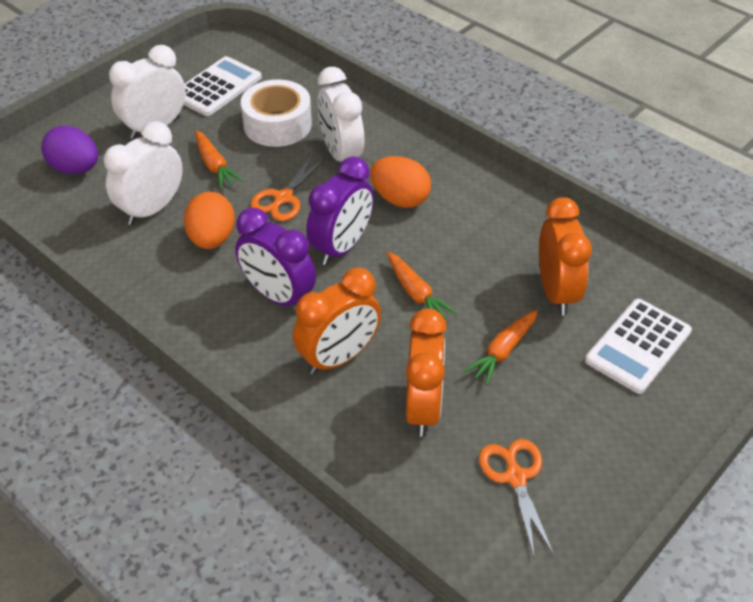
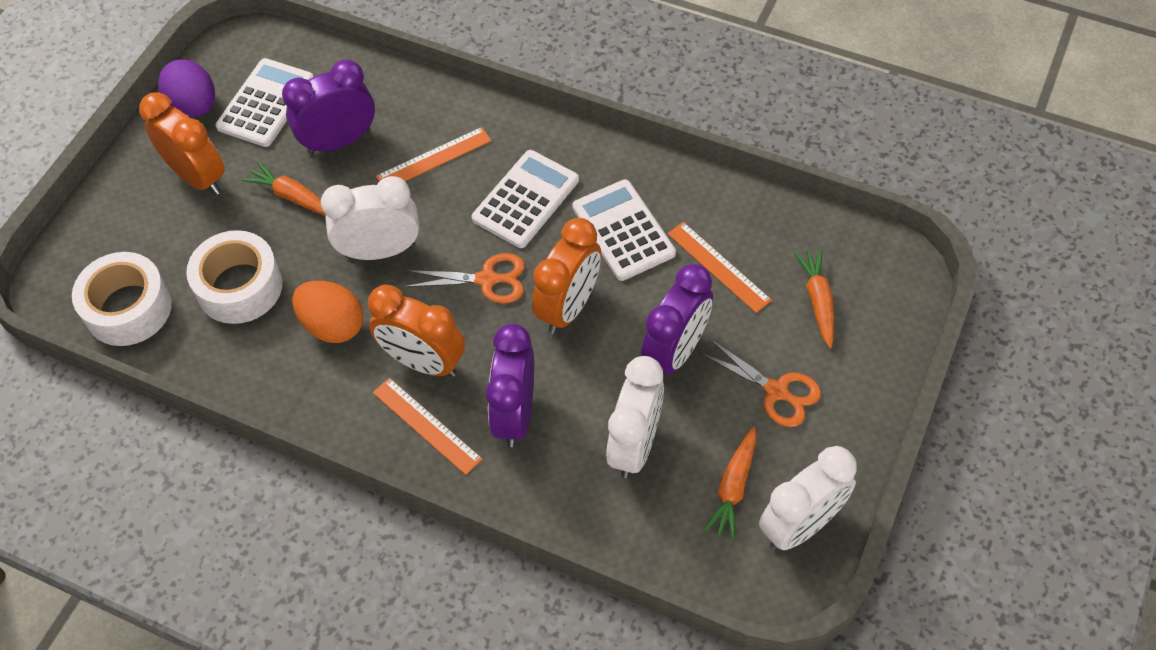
orange egg: [184,192,235,249] [370,156,431,208] = 2 -> [292,281,364,343] = 1
orange ruler: none = 0 -> [373,378,482,475] [376,127,492,182] [668,222,772,313] = 3
purple clock: [235,208,316,306] [306,156,374,265] = 2 -> [282,59,375,155] [486,323,534,447] [641,264,713,375] = 3
white calculator: [183,56,262,116] [585,299,692,394] = 2 -> [215,58,314,147] [472,150,579,248] [572,179,676,281] = 3
white tape: [241,79,312,147] = 1 -> [72,252,172,346] [186,230,283,324] = 2

